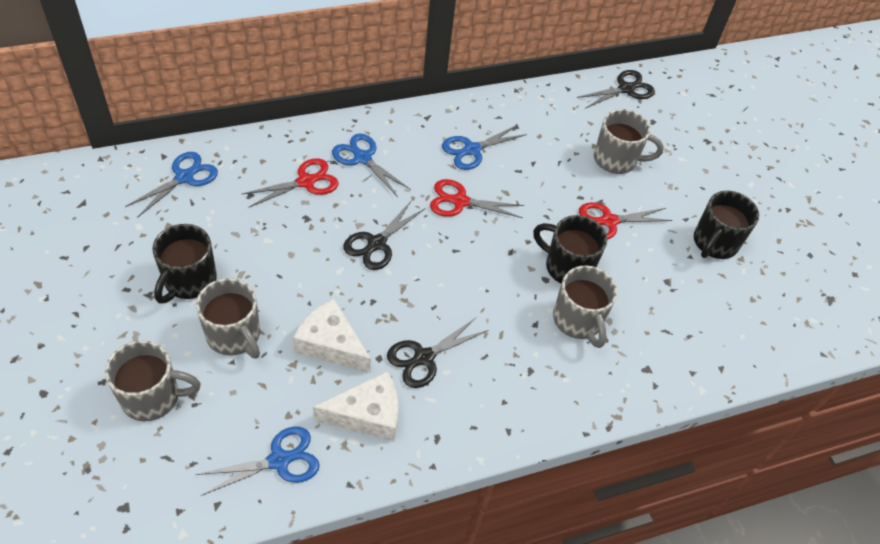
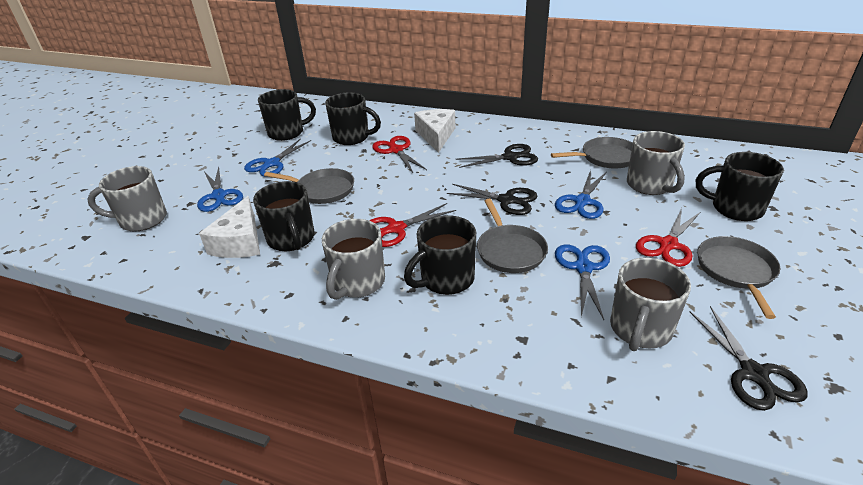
black mug: [152,224,217,304] [533,215,607,284] [694,191,759,259] = 3 -> [253,181,315,251] [258,89,316,141] [325,92,381,145] [404,215,476,295] [696,152,784,221] = 5
grey pan: none = 0 -> [264,168,354,204] [477,199,548,273] [551,137,633,168] [697,236,780,319] = 4

